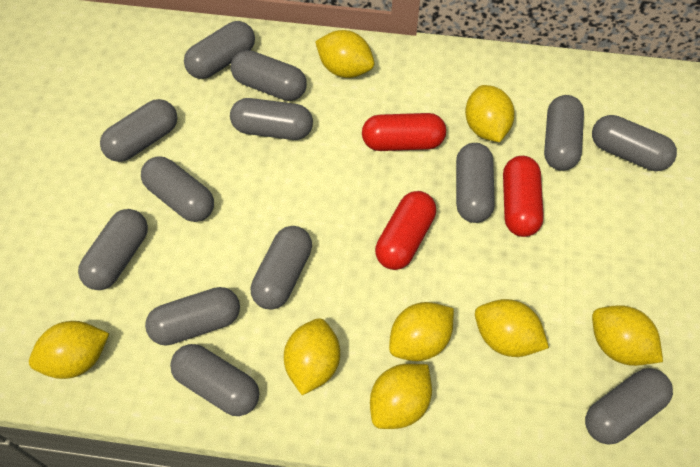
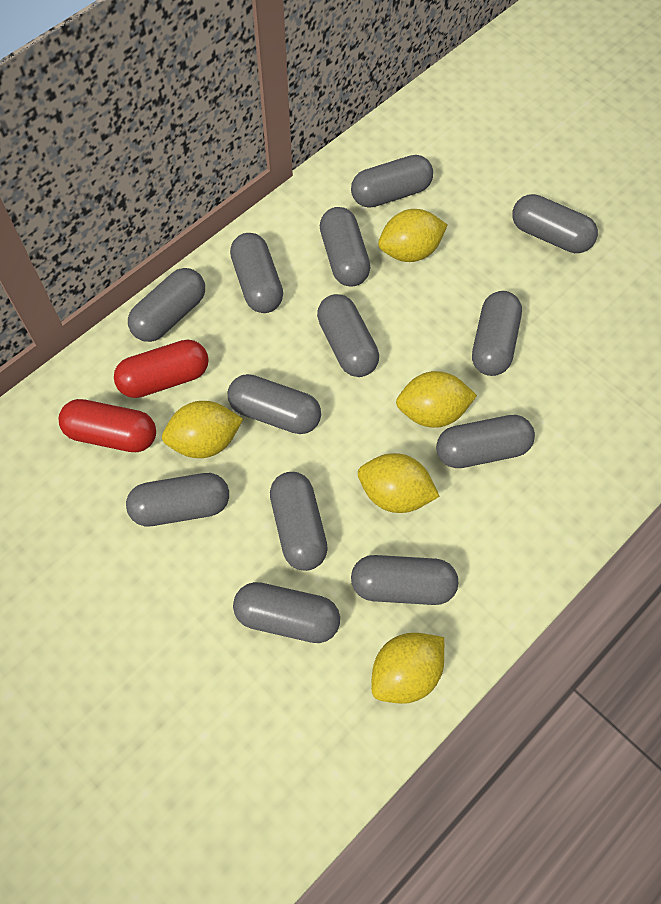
red capsule: [362,113,446,151] [375,191,436,270] [503,156,544,237] = 3 -> [59,399,156,452] [114,339,209,398] = 2
yellow lemon: [29,321,109,379] [284,318,340,395] [315,30,374,78] [370,364,432,429] [389,302,454,361] [465,85,515,142] [475,299,549,357] [592,305,663,366] = 8 -> [162,401,243,458] [358,453,440,513] [371,633,444,704] [378,209,447,262] [396,371,477,428] = 5

